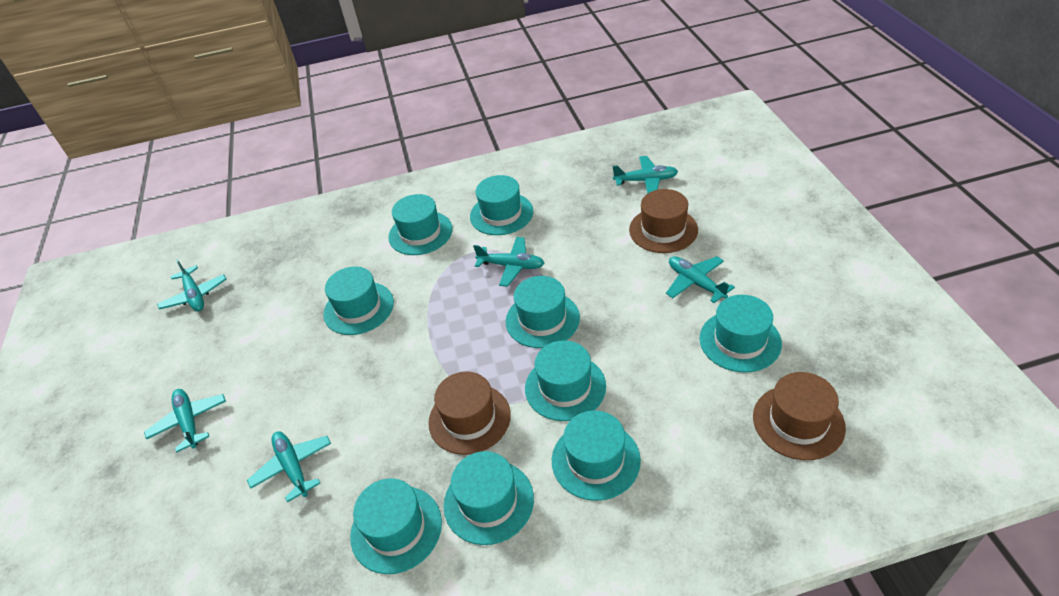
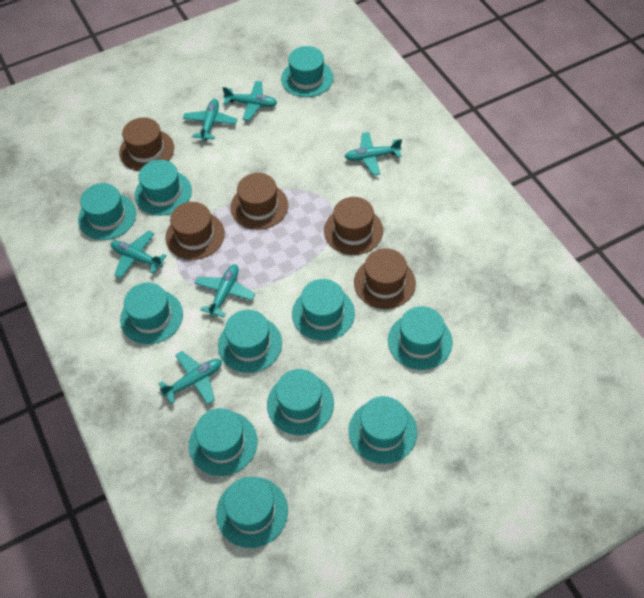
brown hat: [428,371,511,455] [629,189,698,253] [753,372,846,460] = 3 -> [119,117,174,171] [166,202,225,260] [230,173,288,230] [324,197,383,255] [354,248,416,309] = 5
turquoise hat: [323,267,394,335] [350,478,442,574] [389,194,452,255] [444,451,534,545] [470,175,533,235] [506,276,580,348] [525,340,606,421] [552,410,641,501] [699,295,782,373] = 9 -> [78,183,136,240] [120,283,183,344] [135,160,192,216] [189,408,257,476] [216,477,288,548] [218,310,282,373] [267,369,334,435] [281,46,333,97] [292,279,355,341] [349,396,417,464] [388,306,453,370] = 11

